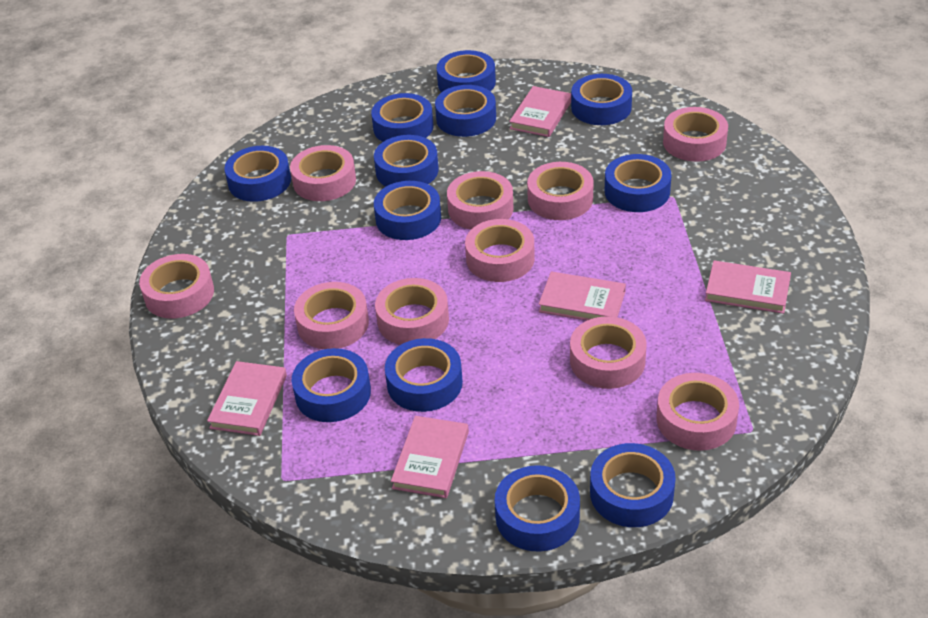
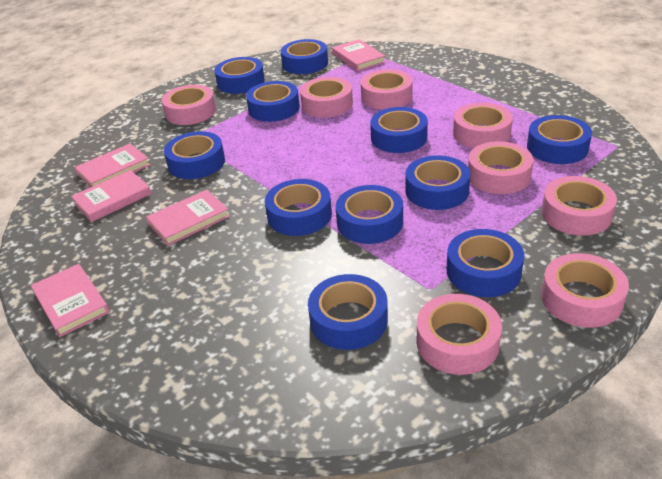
blue tape: [224,146,291,202] [292,348,371,422] [371,93,433,142] [374,135,439,186] [374,181,441,240] [385,338,463,412] [435,85,496,137] [437,50,496,92] [495,465,580,552] [571,74,632,125] [590,443,676,527] [605,154,672,212] = 12 -> [164,131,225,179] [214,57,265,94] [246,81,300,122] [265,179,332,236] [281,39,328,74] [308,274,388,350] [336,185,403,244] [370,107,428,153] [405,155,471,210] [447,229,524,297] [527,115,592,164] = 11
pink tape: [139,254,214,319] [290,145,356,201] [294,282,369,349] [375,278,449,345] [447,171,514,230] [465,219,535,282] [527,162,594,220] [570,316,647,389] [657,373,739,451] [663,107,728,162] = 10 -> [162,85,216,125] [300,77,353,117] [361,69,413,110] [417,294,502,375] [453,103,513,148] [468,141,533,194] [541,176,617,236] [541,253,629,328] = 8

